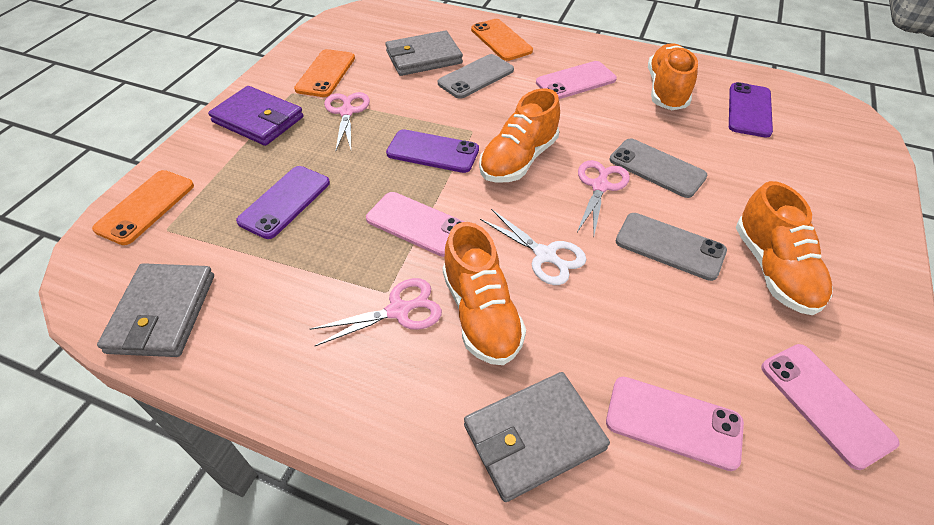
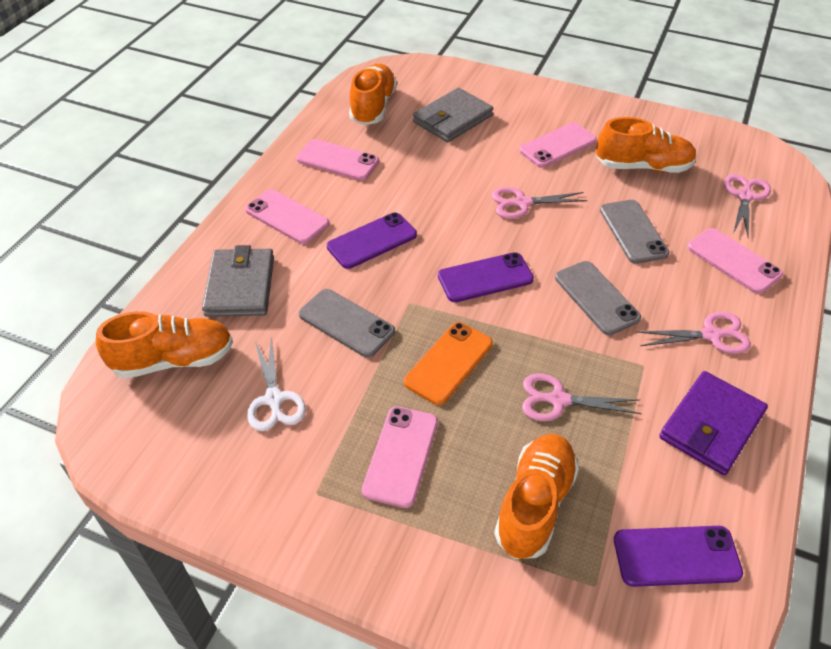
grey wallet: [97,263,214,357] [385,31,463,76] [464,372,610,502] = 3 -> [202,245,274,317] [413,88,493,142] = 2
orange phone: [92,170,194,245] [294,49,355,97] [471,19,533,61] = 3 -> [404,322,493,405] = 1
pink phone: [366,192,465,257] [536,61,617,99] [606,377,744,471] [761,344,900,470] = 4 -> [245,189,329,244] [296,139,379,181] [362,406,438,508] [519,122,597,168] [687,228,783,294] = 5
pink scissors: [310,278,442,346] [324,92,370,150] [577,160,630,235] = 3 -> [492,187,588,219] [522,373,642,421] [636,312,751,354] [724,174,771,238] = 4

